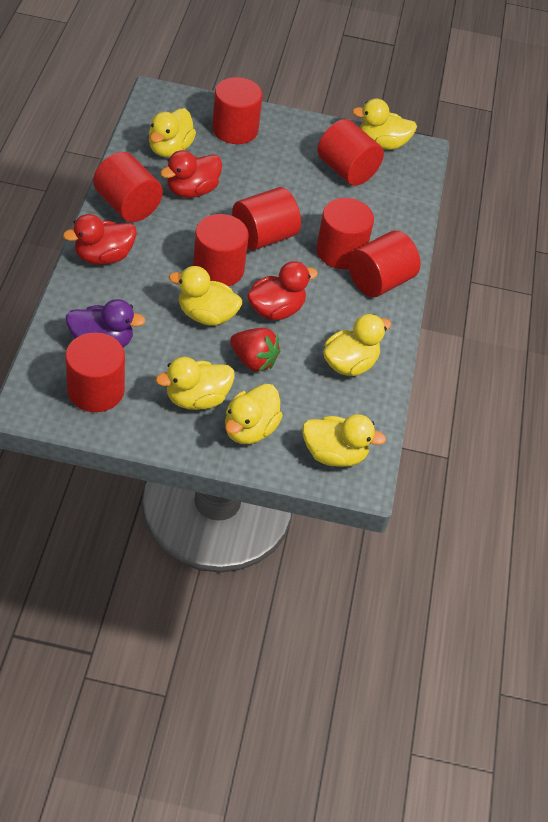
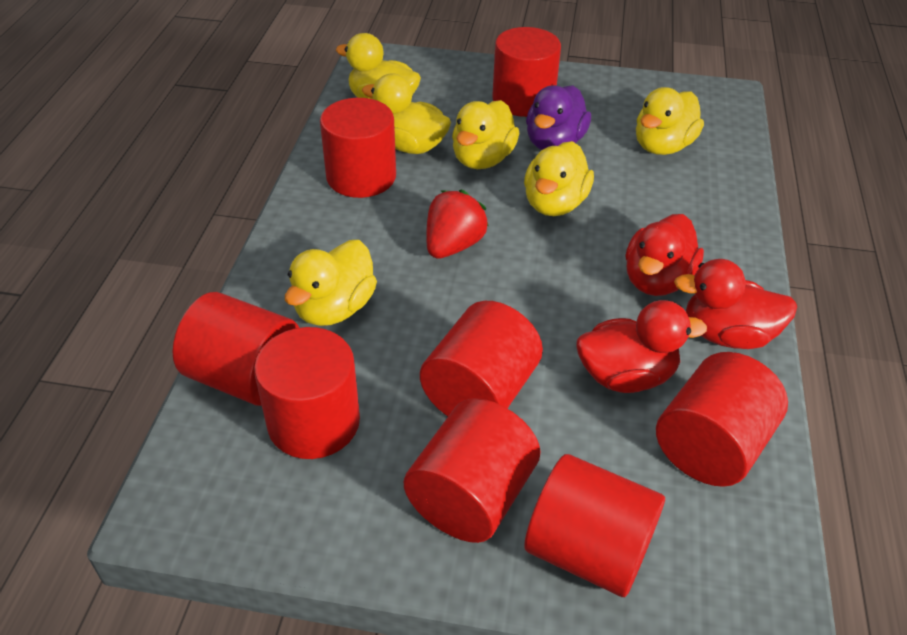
yellow duck: [149,108,196,157] [156,357,235,410] [169,266,242,326] [225,384,283,444] [302,414,386,467] [323,314,391,376] [352,99,417,150] = 7 -> [285,240,377,326] [336,33,421,99] [362,74,451,154] [452,100,519,169] [524,141,594,216] [636,87,704,155] = 6

